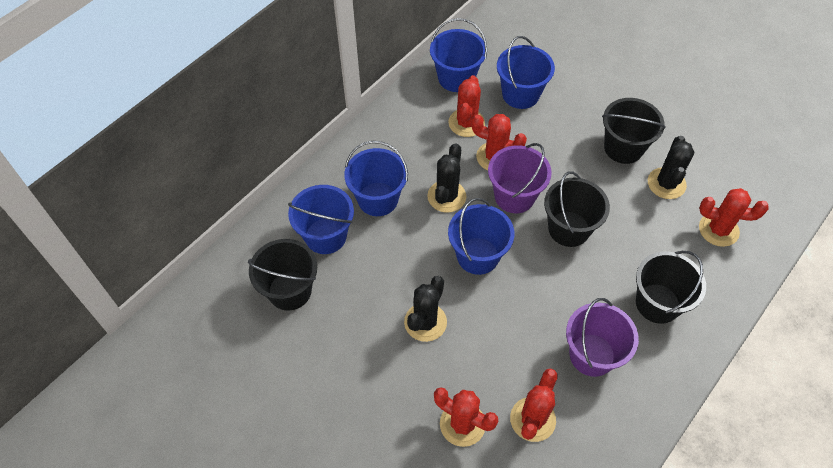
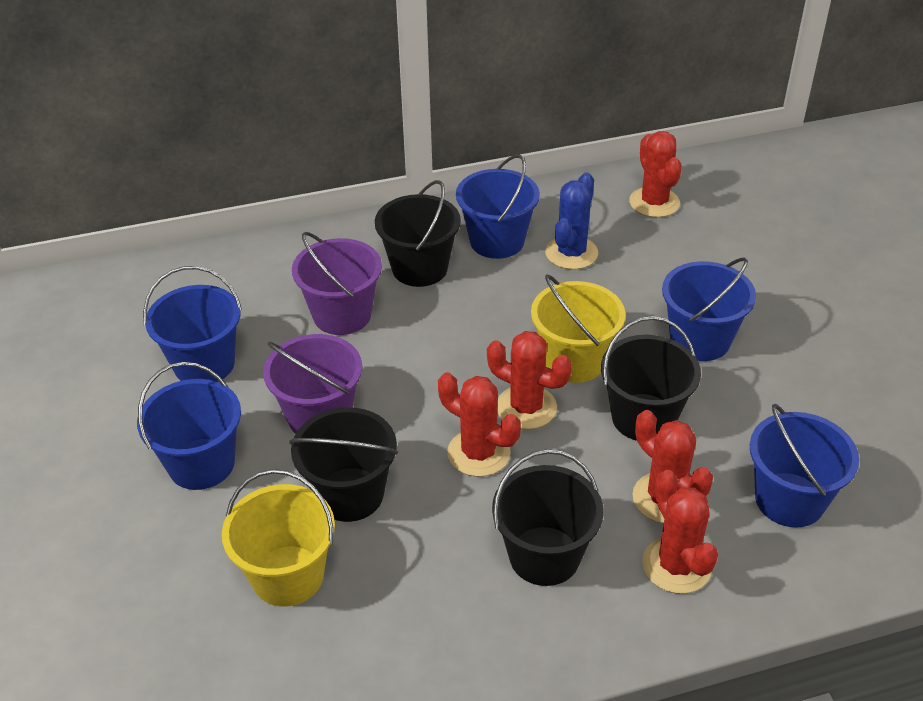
black cactus: [404,276,447,342] [427,143,466,213] [648,136,694,199] = 3 -> none = 0
blue cactus: none = 0 -> [545,172,598,269] = 1
yellow bucket: none = 0 -> [222,469,335,607] [531,274,626,383] = 2

